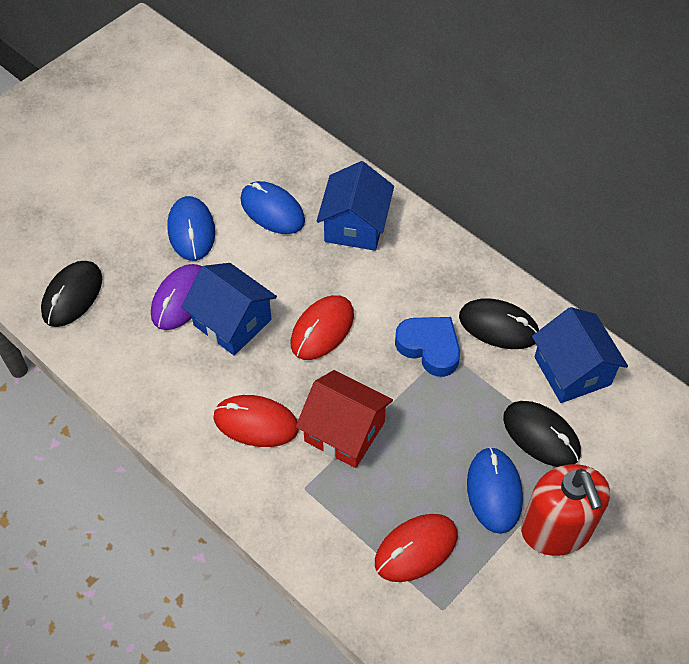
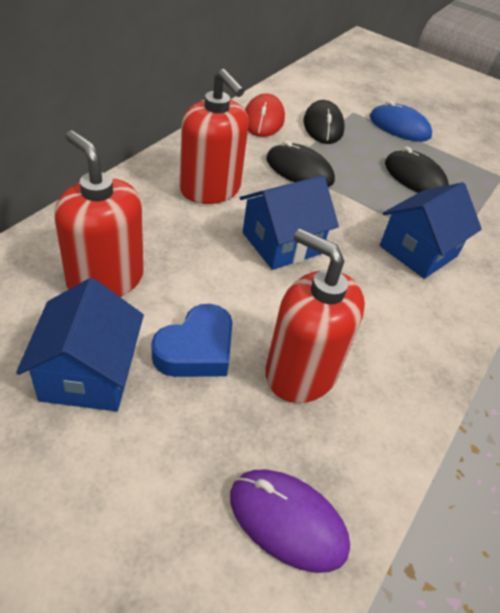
blue mouse: [167,196,215,261] [240,181,305,234] [467,447,523,534] = 3 -> [370,101,432,142] = 1
red house: [296,370,393,468] = 1 -> none = 0
red mouse: [213,395,299,447] [291,295,354,360] [375,514,458,582] = 3 -> [245,93,285,137] = 1
red soap dispenser: [521,464,610,556] = 1 -> [54,130,144,297] [179,69,249,204] [265,229,365,403] = 3

